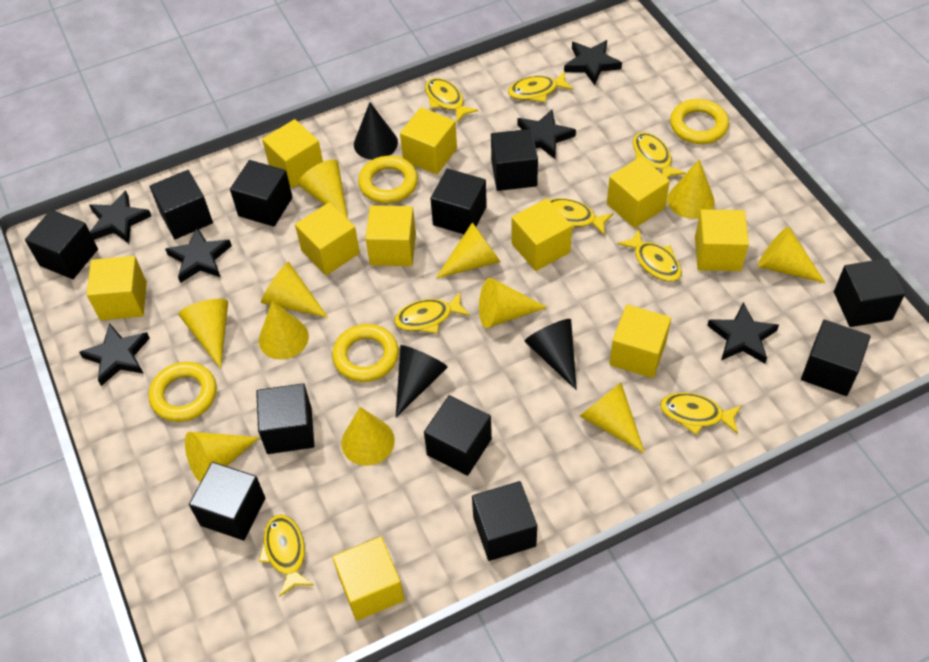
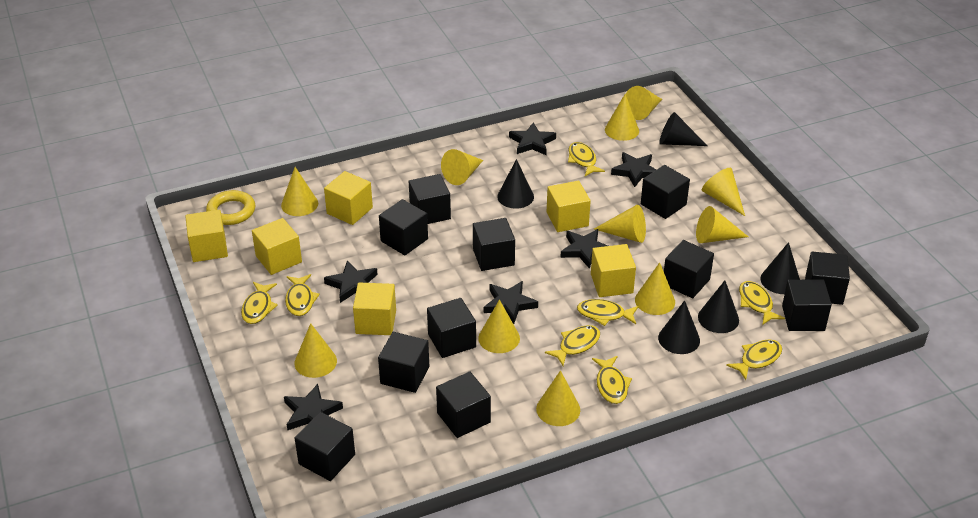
black cone: [354,102,398,160] [396,345,448,417] [525,319,577,390] = 3 -> [497,159,534,209] [658,300,700,354] [659,112,707,146] [698,280,739,333] [760,242,800,294] = 5
yellow cube: [86,256,147,320] [262,119,323,188] [295,202,360,275] [332,536,405,621] [365,205,416,266] [400,107,457,174] [512,198,572,271] [607,157,670,228] [609,304,671,378] [695,209,749,271] = 10 -> [185,210,228,262] [252,218,302,275] [324,171,373,225] [353,283,396,335] [547,181,591,232] [591,244,636,297] = 6
yellow ring: [149,362,217,422] [332,324,399,382] [358,156,418,204] [670,99,729,144] = 4 -> [206,190,255,225] = 1

